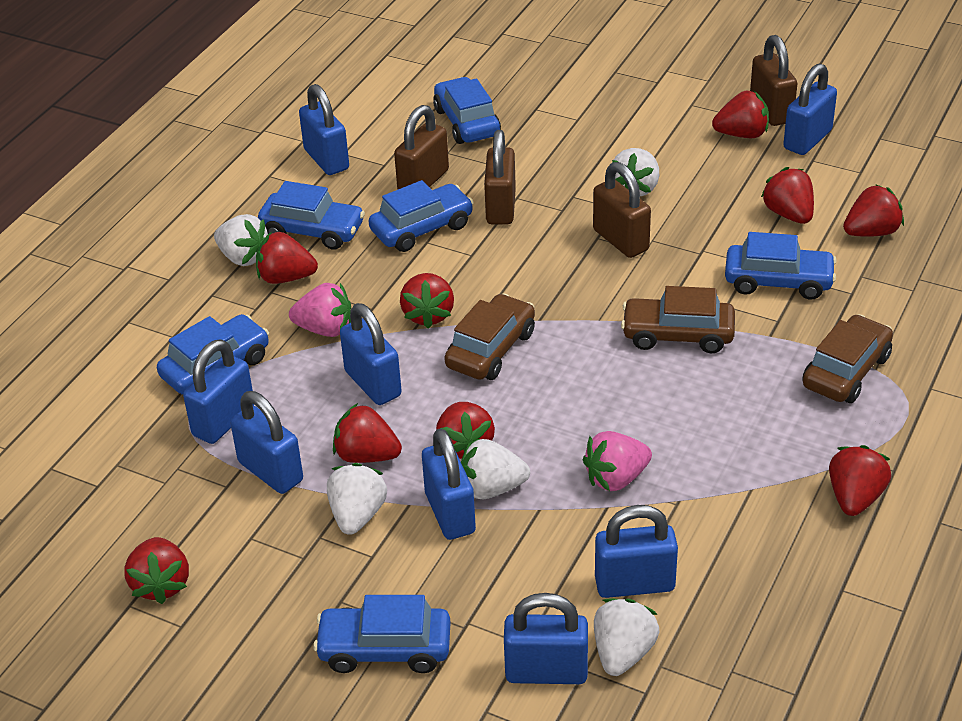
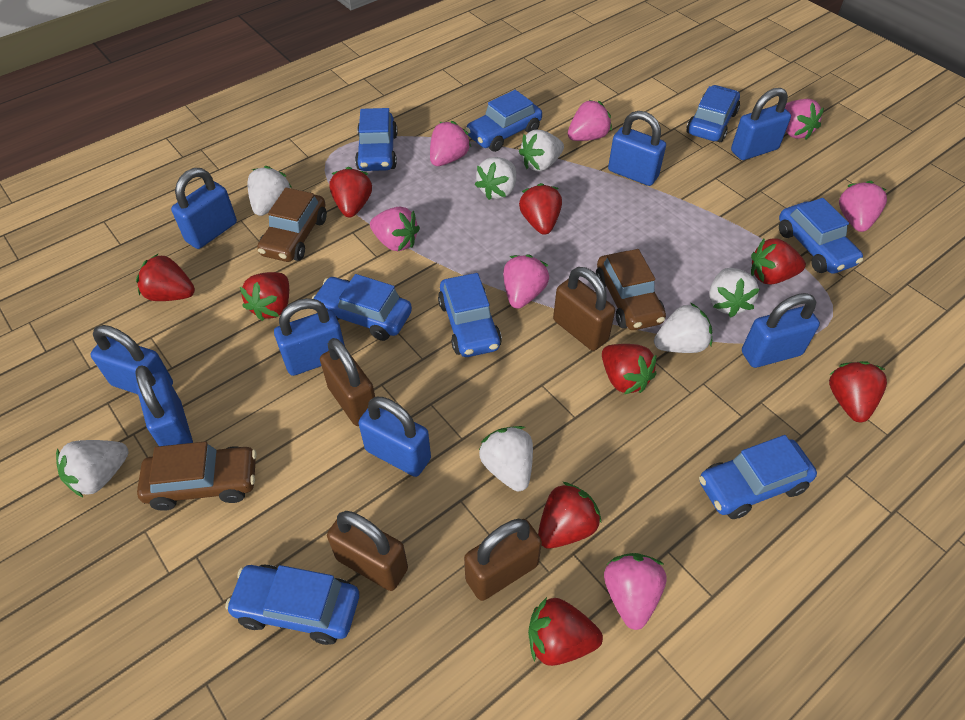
blue car: [157,314,269,395] [258,181,365,250] [313,595,451,673] [369,180,474,252] [433,77,501,144] [725,232,837,300] = 6 -> [225,565,359,645] [311,274,412,341] [355,108,398,171] [438,273,502,357] [465,90,542,152] [686,85,740,142] [699,435,817,519] [779,198,863,274] = 8
pink strawberry: [289,283,351,337] [583,431,652,491] = 2 -> [370,206,420,251] [430,121,471,166] [503,254,549,309] [568,100,612,141] [604,553,667,630] [785,99,824,139] [839,181,887,232] = 7
white strawberry: [214,214,268,266] [327,463,387,535] [461,439,530,499] [594,598,659,676] [612,148,659,196] = 5 -> [56,440,129,498] [247,166,292,216] [475,157,516,200] [479,426,533,491] [519,130,564,171] [654,302,712,353] [709,268,759,317] = 7

